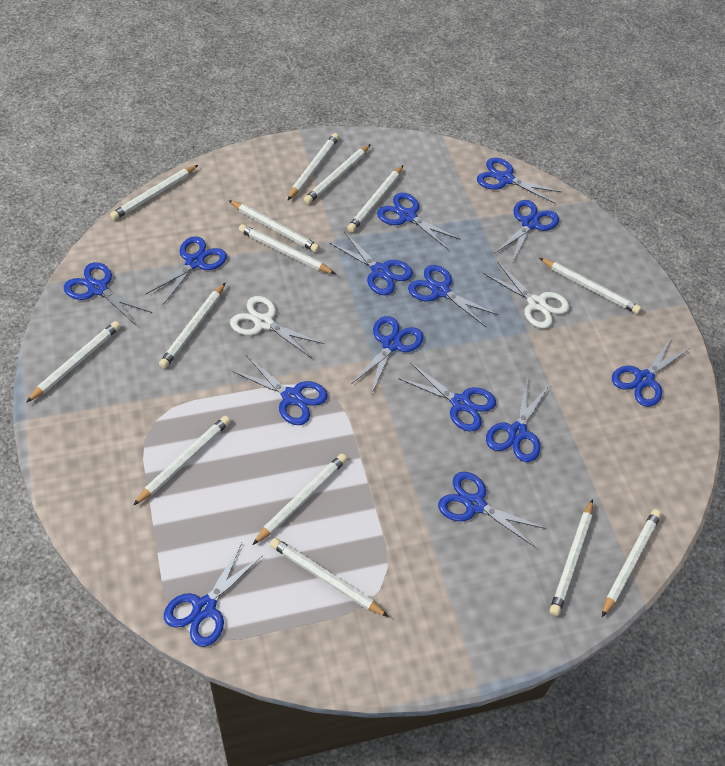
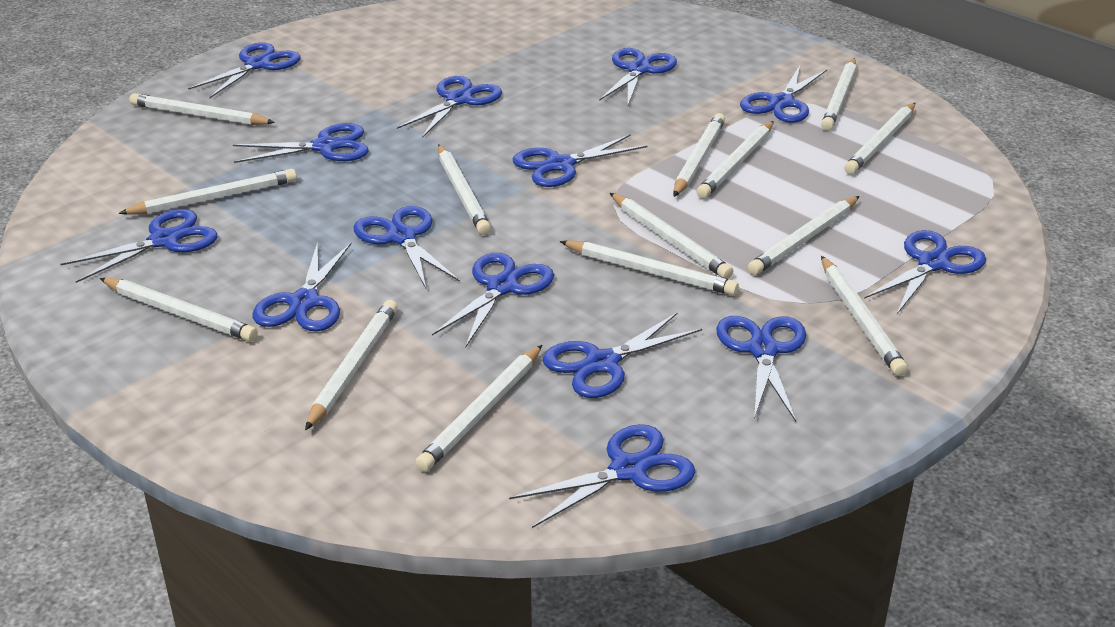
white scissors: [230,296,324,358] [483,262,570,329] = 2 -> none = 0

